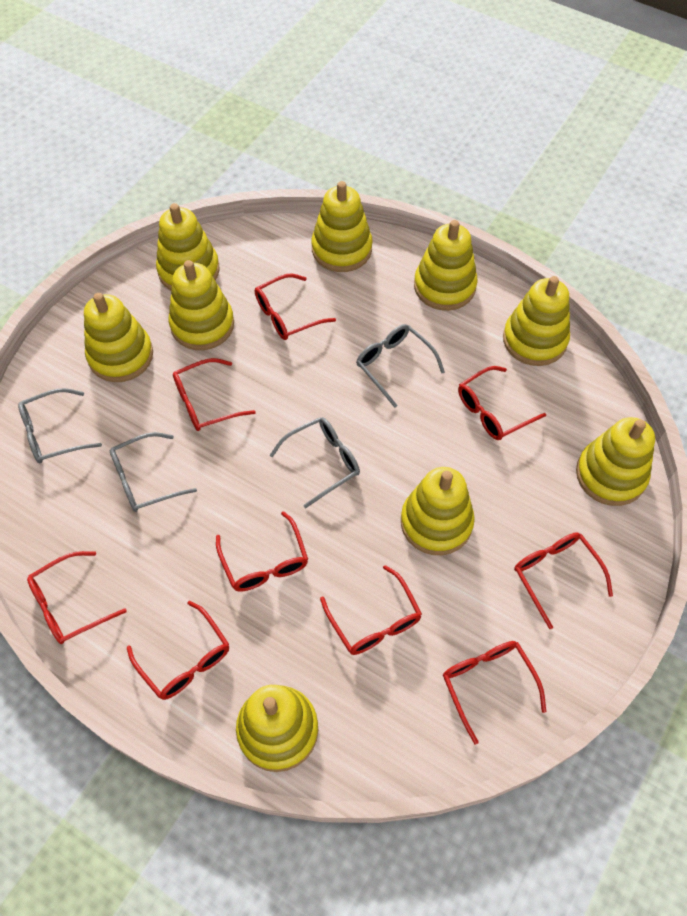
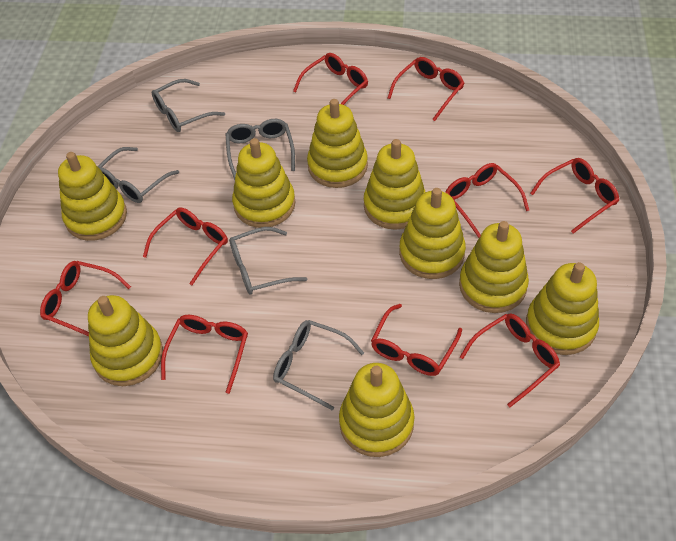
grey glasses: [18,388,102,463] [110,432,197,512] [270,417,360,508] [356,324,445,408] = 4 -> [97,147,179,203] [152,79,225,132] [226,119,295,180] [229,227,307,295] [273,320,364,410] = 5

